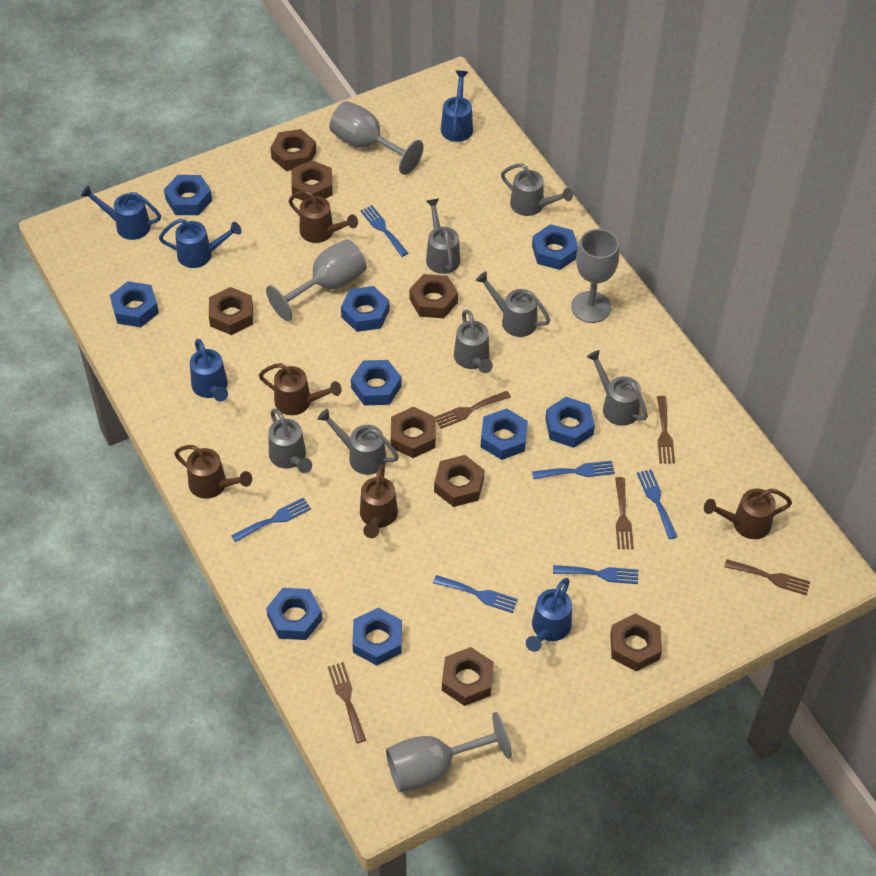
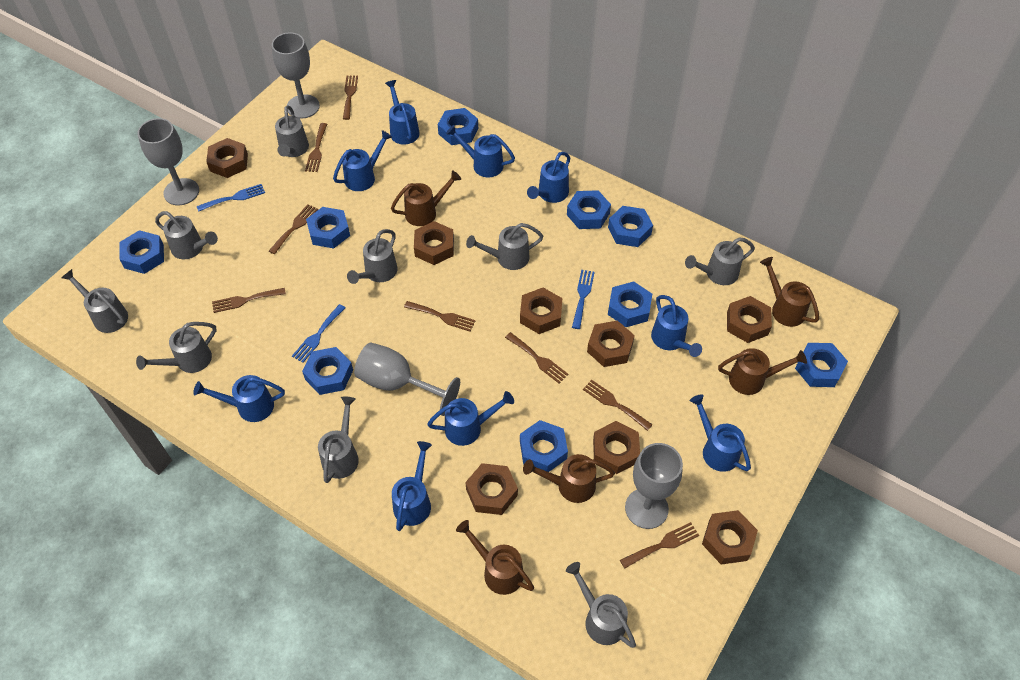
blue fork: [231,497,311,543] [360,205,408,257] [433,575,518,613] [532,461,615,479] [553,565,638,584] [637,469,678,539] = 6 -> [197,184,265,212] [292,304,345,363] [572,270,595,329] = 3
blue watering can: [81,185,161,240] [159,219,242,268] [190,339,228,401] [441,71,473,142] [526,578,572,652] = 5 -> [193,375,285,422] [333,130,392,191] [385,80,420,144] [392,441,432,531] [427,391,514,446] [446,125,515,177] [527,152,570,203] [651,295,702,357] [690,394,751,472] = 9
brown fork: [328,662,366,743] [436,391,511,429] [615,477,634,549] [657,396,675,464] [724,559,810,595] = 5 -> [212,288,286,313] [269,204,318,254] [305,123,327,172] [343,76,358,120] [404,301,476,332] [505,332,568,383] [583,380,653,431] [620,522,699,569] = 8
grey watering can: [268,409,312,473] [317,409,399,475] [426,199,460,274] [454,310,493,373] [476,272,550,337] [501,163,573,216] [586,350,648,426] = 7 -> [61,269,128,333] [136,322,217,373] [155,211,218,259] [275,105,309,157] [318,396,359,483] [347,229,398,284] [466,223,543,270] [566,562,636,648] [685,237,755,285] = 9

